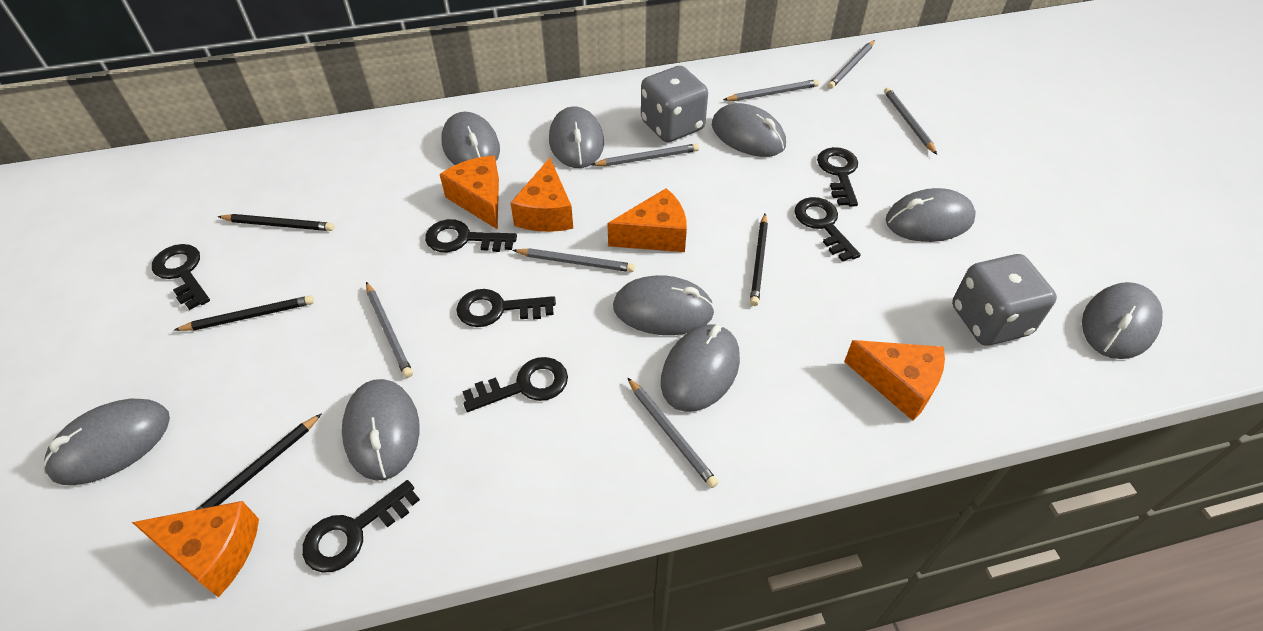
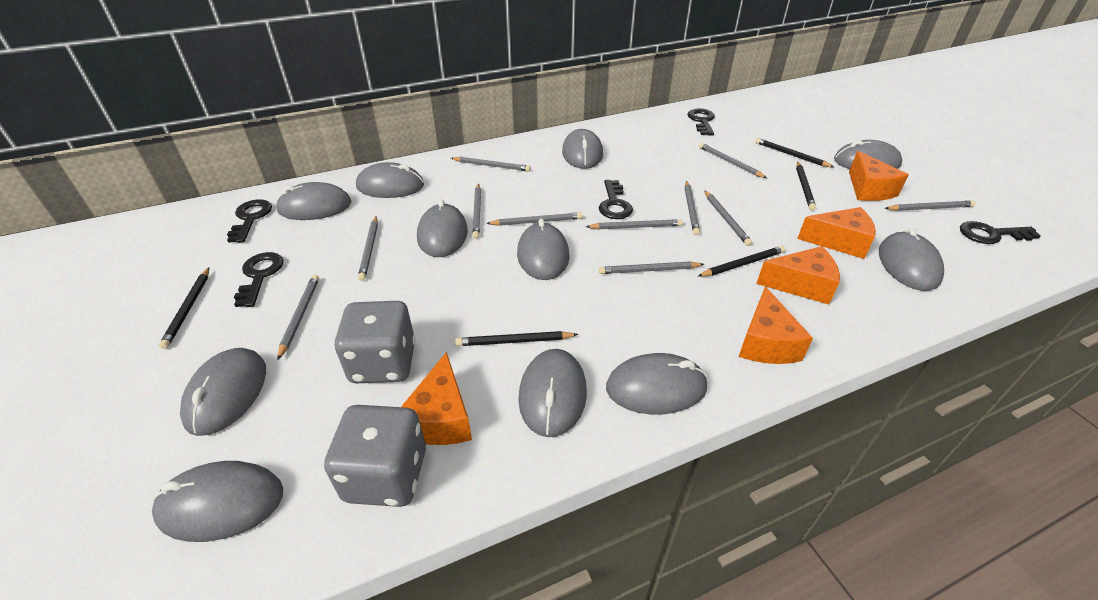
black key: [152,244,210,310] [302,480,420,573] [425,219,517,252] [456,289,556,327] [462,357,568,412] [794,197,861,262] [817,147,858,207] = 7 -> [227,199,272,243] [234,252,284,307] [599,180,633,219] [687,108,715,135] [960,221,1041,244] = 5
black pencil: [175,295,314,331] [196,413,322,510] [218,214,334,231] [750,214,768,306] = 4 -> [159,268,209,349] [455,331,579,346] [698,246,785,277] [755,138,834,167] [796,162,816,210] = 5
grey mouse: [43,399,170,485] [342,379,420,481] [442,112,500,165] [549,106,604,168] [613,275,715,335] [661,324,740,412] [712,103,786,157] [886,188,976,242] [1082,282,1163,359] = 9 -> [152,461,283,542] [180,348,266,436] [276,182,351,220] [356,162,424,198] [417,199,468,257] [517,219,570,280] [518,349,587,437] [562,129,603,169] [606,353,708,415] [834,140,902,169] [879,228,944,291] = 11
grey pencil: [366,282,413,378] [512,248,635,272] [591,143,699,166] [627,377,718,488] [723,79,819,101] [827,40,875,89] [884,87,937,155] = 7 -> [278,275,319,360] [358,217,378,281] [451,157,531,172] [472,184,481,239] [486,212,582,226] [586,219,683,230] [599,262,704,274] [685,181,700,235] [699,143,767,178] [704,190,752,246] [885,200,975,211] = 11

